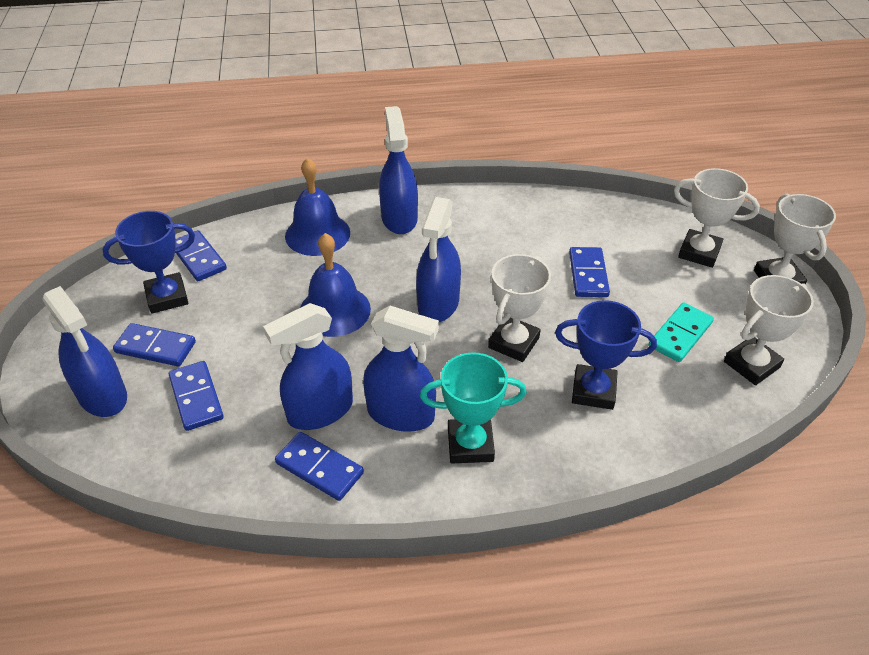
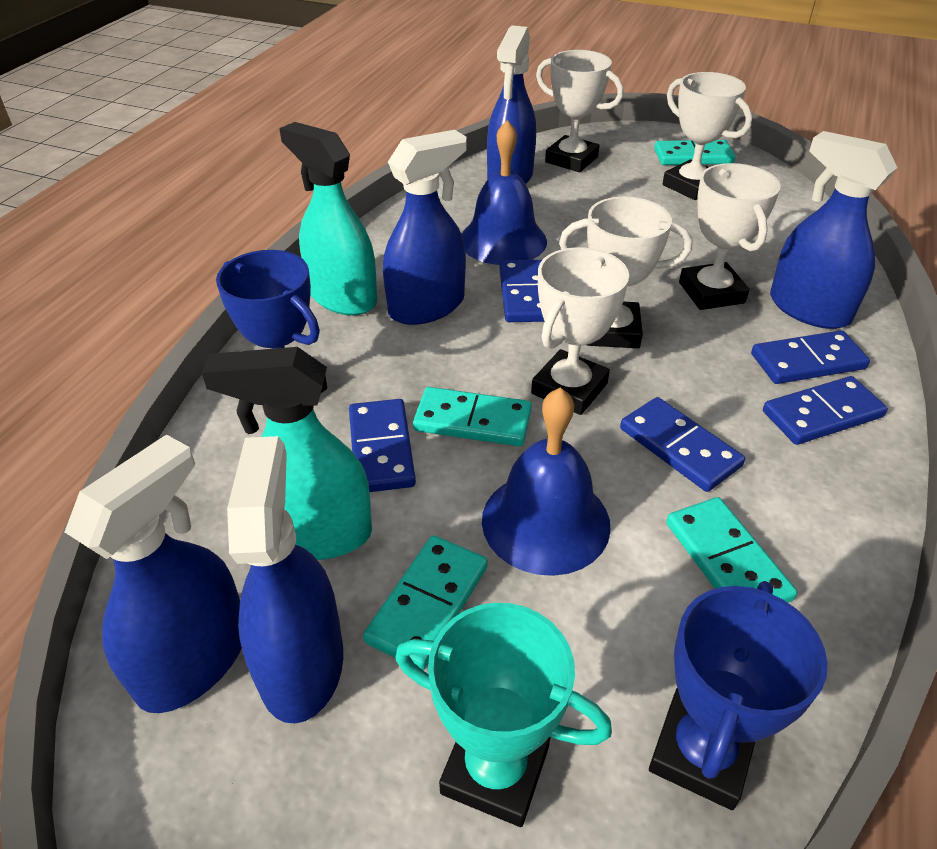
turquoise domino: [649,302,714,362] = 1 -> [363,535,488,670] [413,387,532,446] [654,140,736,165] [666,497,797,603] = 4
turquoise spray bottle: none = 0 -> [202,347,372,560] [279,122,377,315] = 2
white trophy: [488,254,551,362] [674,168,760,268] [724,275,814,385] [754,194,836,284] = 4 -> [531,247,629,415] [536,50,624,172] [559,197,692,348] [663,72,752,200] [679,163,781,310] = 5

